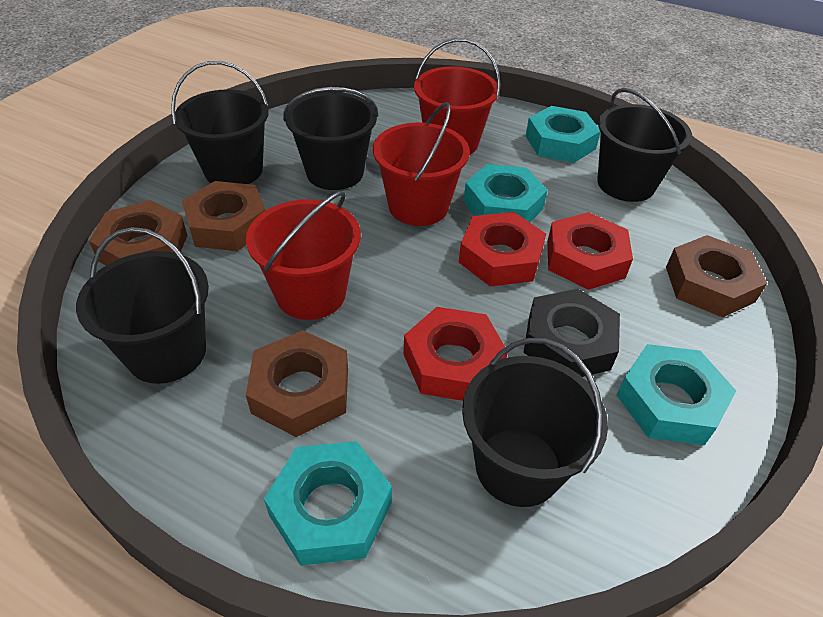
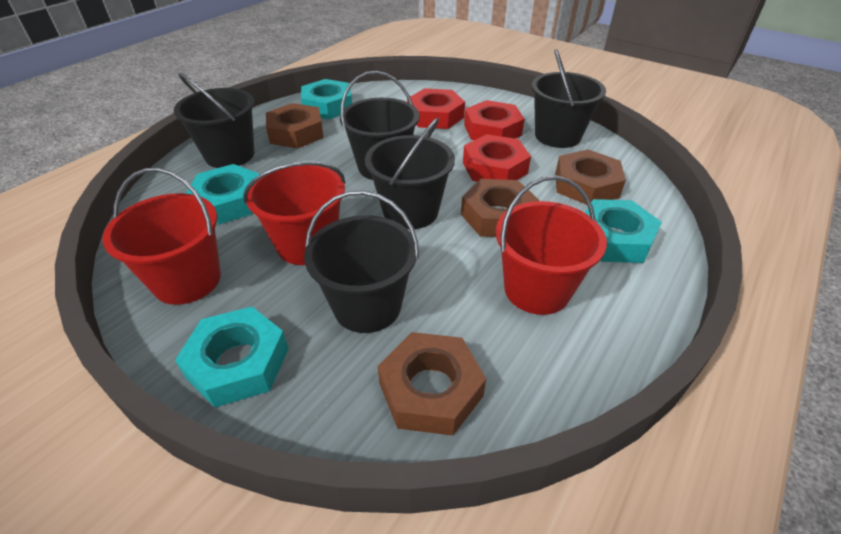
black nut: [523,289,620,377] = 1 -> none = 0

